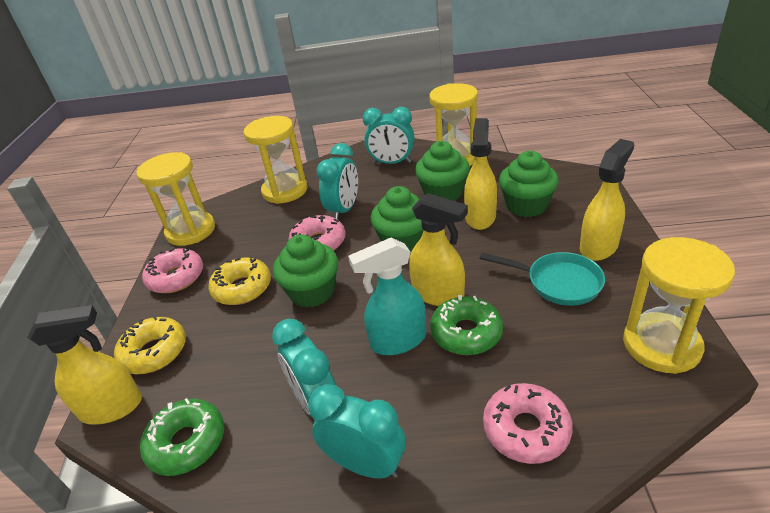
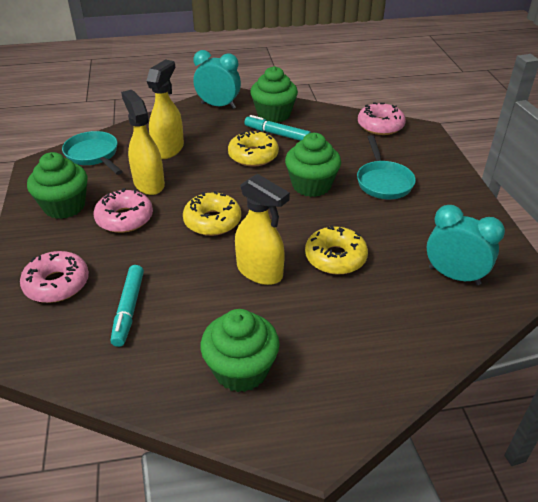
green donut: [140,398,224,476] [430,295,503,355] = 2 -> none = 0
turquoise clock: [272,319,336,418] [308,384,406,478] [316,143,358,220] [363,107,414,164] = 4 -> [193,50,241,109] [427,205,505,285] = 2
turquoise marker: none = 0 -> [111,265,144,347] [245,115,311,141] = 2
turquoise pan: [480,252,605,306] = 1 -> [62,131,123,175] [357,135,416,199] = 2
turquoise spray bottle: [348,237,426,355] = 1 -> none = 0
yellow donut: [114,316,186,374] [208,258,271,305] = 2 -> [183,191,241,236] [228,130,279,167] [305,225,368,275] = 3
yellow hourglass: [136,152,215,246] [244,116,307,204] [429,83,478,166] [623,237,735,374] = 4 -> none = 0
yellow spray bottle: [27,305,142,425] [409,193,468,306] [464,118,497,230] [580,139,634,261] = 4 -> [121,90,165,195] [146,60,184,159] [235,174,290,285] = 3

